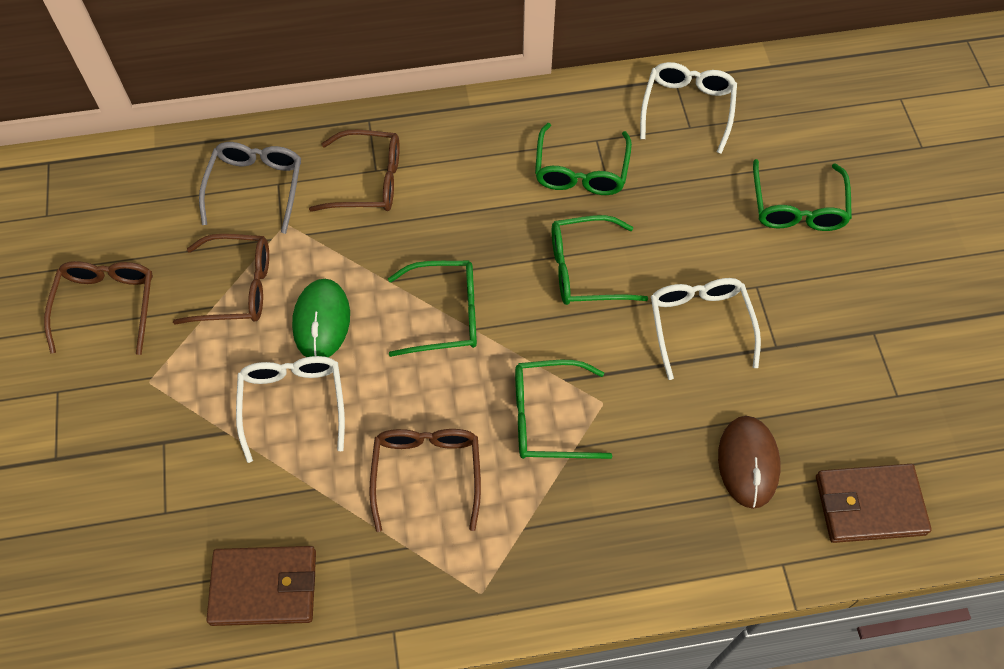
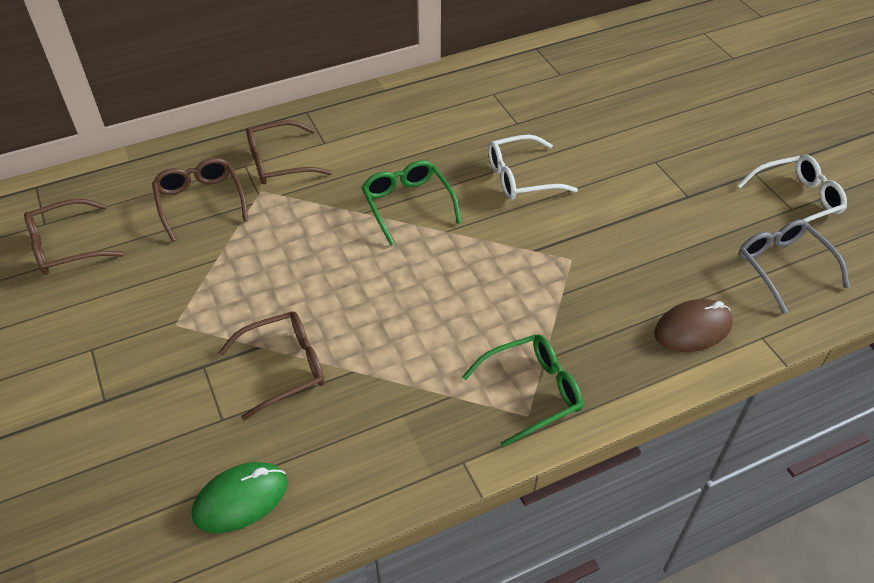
brown wallet: [207,546,316,626] [816,464,932,543] = 2 -> none = 0
green glasses: [388,261,477,357] [515,360,612,459] [535,123,632,195] [552,215,648,305] [753,159,852,231] = 5 -> [362,160,462,245] [462,334,583,448] = 2
white glasses: [236,356,345,463] [640,62,737,154] [651,278,761,380] = 3 -> [488,135,578,200] [737,155,847,222] = 2

